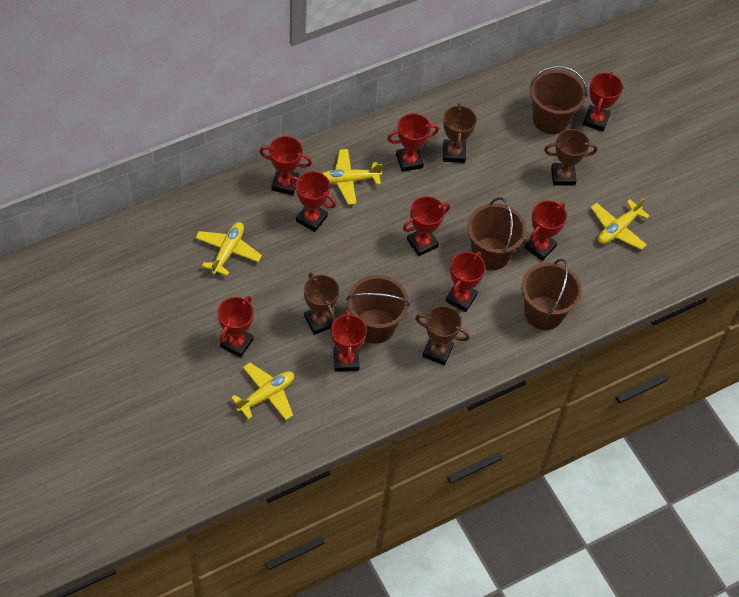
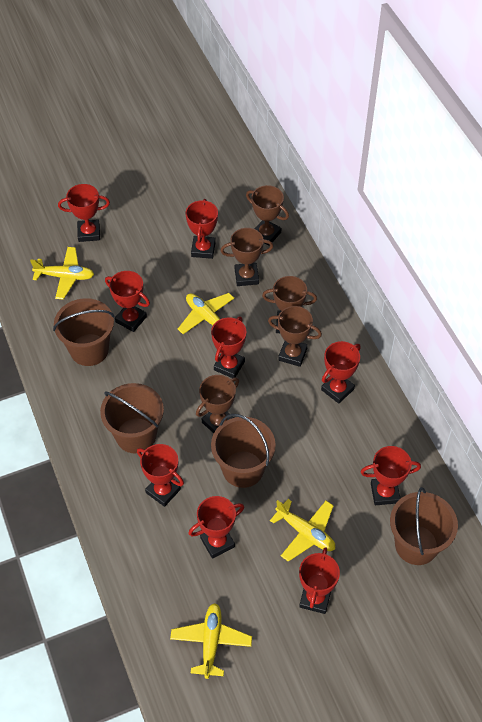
brown trophy: [304,272,339,335] [415,306,470,365] [443,103,477,163] [544,129,597,186] = 4 -> [196,375,239,433] [220,228,273,286] [246,185,289,246] [262,276,317,333] [268,306,322,367] = 5

